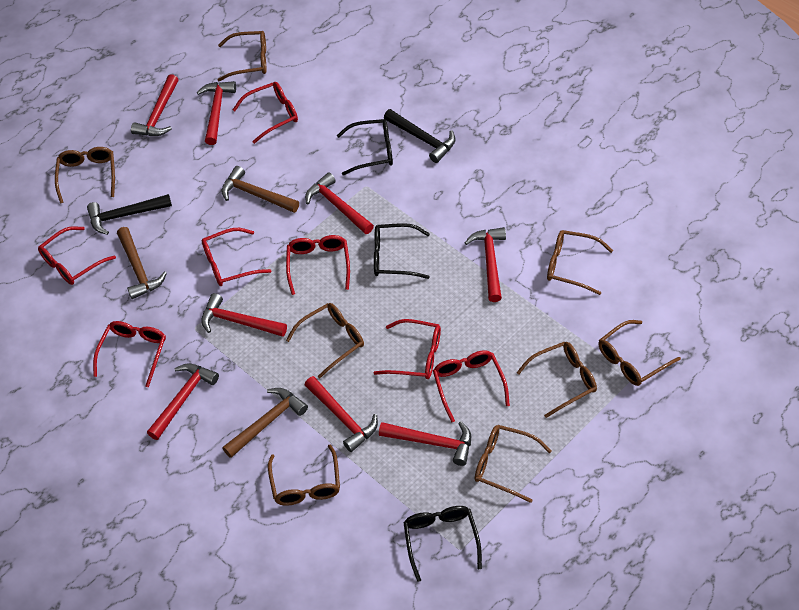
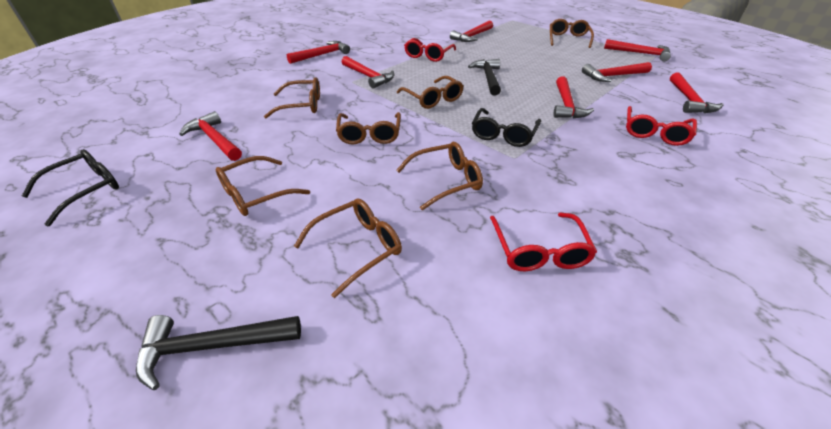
black glasses: [337,119,393,175] [374,223,430,279] [403,506,482,582] = 3 -> [22,149,119,226] [472,108,541,147] = 2
brown glasses: [55,147,115,204] [218,31,266,81] [268,445,340,506] [286,303,364,379] [475,425,552,503] [517,341,597,418] [547,230,613,295] [599,320,681,386] = 8 -> [216,156,310,216] [264,77,320,118] [294,198,402,298] [336,112,401,144] [396,142,483,210] [397,76,464,109] [550,19,594,48] = 7
brown hammer: [117,227,167,299] [221,166,299,213] [222,388,308,458] = 3 -> none = 0
red glasses: [38,226,116,285] [93,321,166,387] [202,228,271,286] [233,82,298,144] [286,235,350,295] [374,319,441,379] [433,350,510,422] = 7 -> [404,38,456,62] [490,213,597,271] [626,106,697,146] = 3

